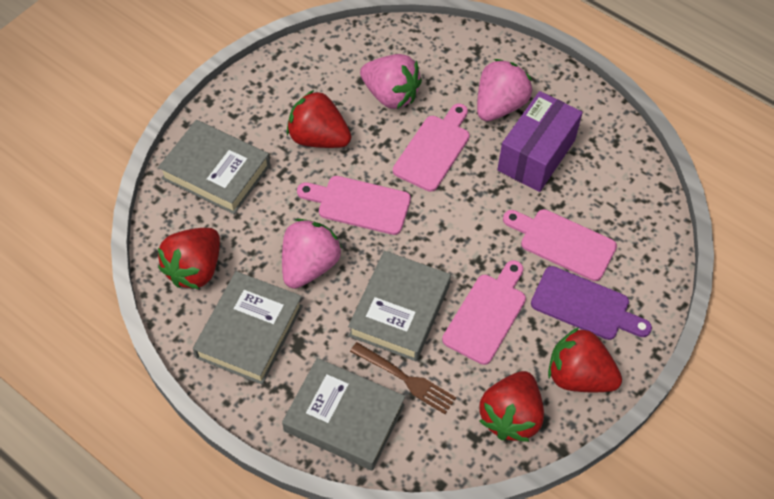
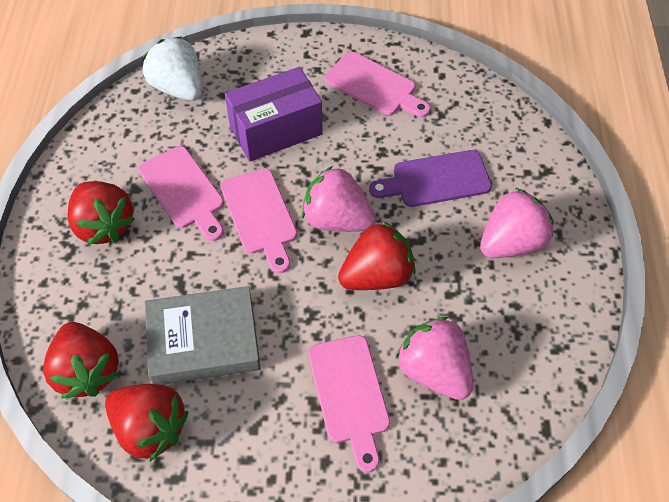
brown fork: [350,342,456,414] = 1 -> none = 0
grey book: [158,120,270,214] [193,271,303,385] [282,358,405,471] [348,251,451,361] = 4 -> [145,286,261,385] = 1
white strawberry: none = 0 -> [142,36,202,101] = 1

